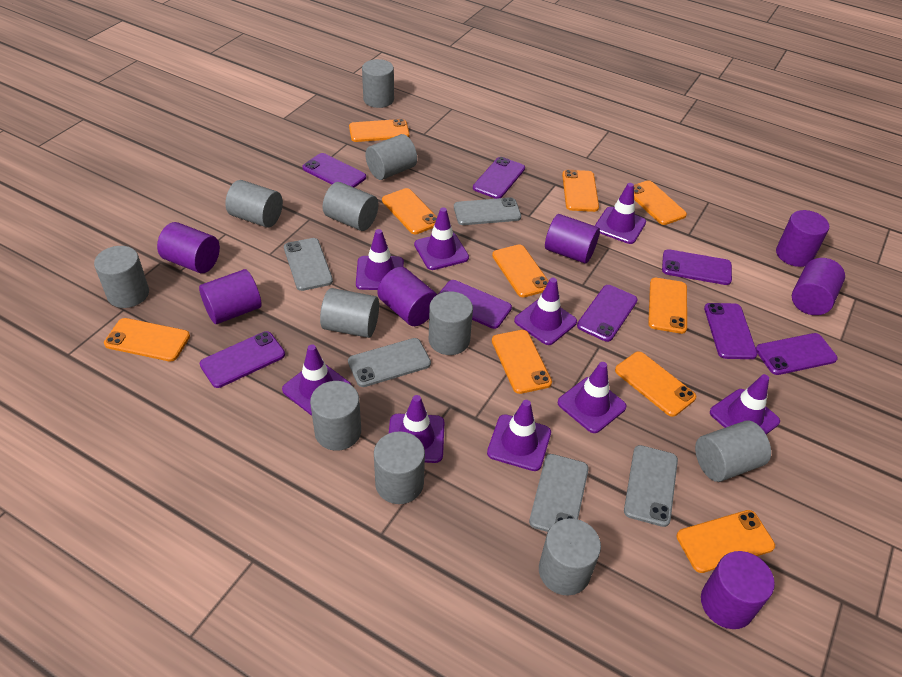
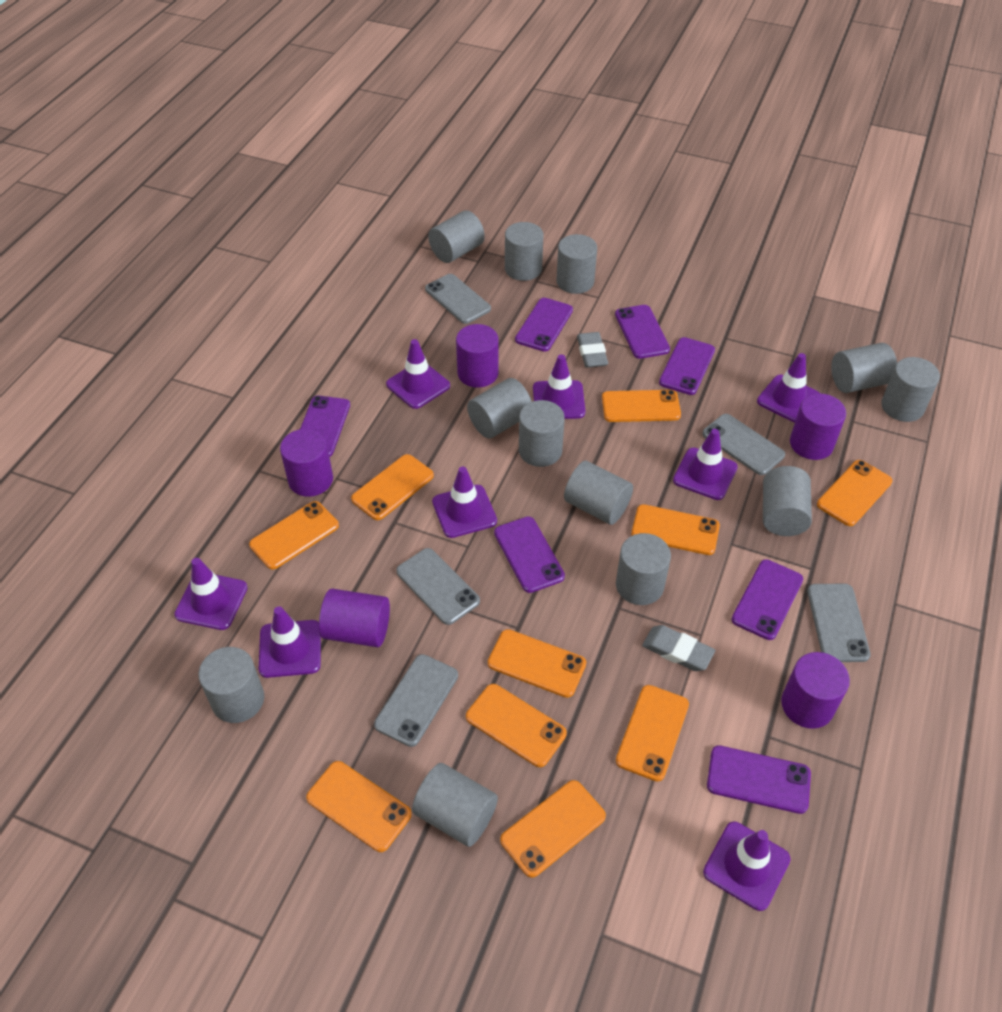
grey cylinder: [94,246,149,308] [225,180,283,227] [310,381,361,451] [320,288,379,338] [323,182,378,231] [362,59,394,108] [365,134,417,180] [374,431,425,504] [429,291,473,355] [539,518,601,595] [695,421,771,482] = 11 -> [198,647,264,723] [412,763,498,847] [428,210,485,263] [467,378,532,438] [505,222,543,281] [519,400,565,467] [556,234,597,294] [564,461,633,525] [616,533,671,605] [763,466,812,536] [831,343,897,393] [881,357,940,422] = 12
grey eraser: none = 0 -> [577,332,608,368] [642,625,715,671] = 2
purple cylinder: [157,222,220,273] [199,269,262,324] [377,267,437,326] [545,214,600,263] [701,551,775,629] [776,210,829,267] [792,258,845,315] = 7 -> [280,429,333,497] [319,589,390,647] [456,324,499,388] [781,652,850,729] [790,393,846,460] = 5
purple phone: [200,331,285,388] [302,153,366,188] [438,280,512,329] [473,157,525,199] [577,285,638,342] [662,249,732,285] [704,303,757,359] [756,333,838,375] = 8 -> [300,396,350,457] [494,517,565,593] [515,298,573,352] [615,305,670,359] [659,337,715,395] [707,745,811,814] [732,559,803,640] = 7
purple traffic cone: [282,344,351,416] [356,229,404,290] [389,395,445,463] [414,207,469,270] [487,400,551,471] [514,278,577,345] [558,362,627,433] [595,183,646,244] [710,374,780,434] = 9 -> [174,558,248,630] [259,606,321,678] [386,339,450,409] [432,466,497,538] [533,354,585,419] [673,429,738,500] [703,822,791,911] [757,353,819,423] = 8

